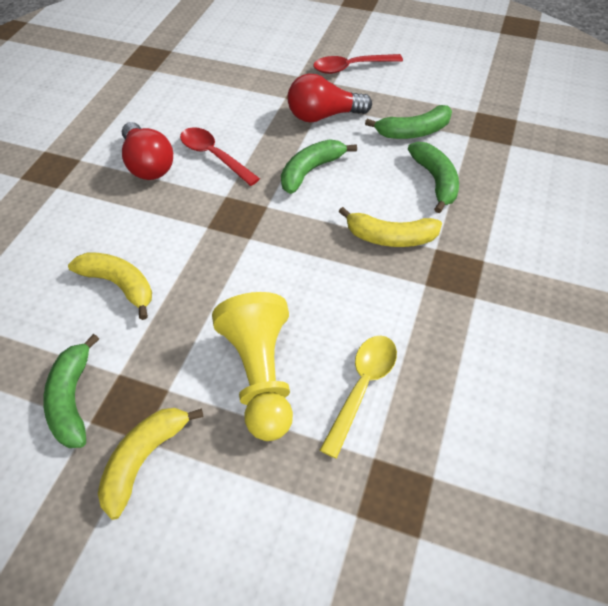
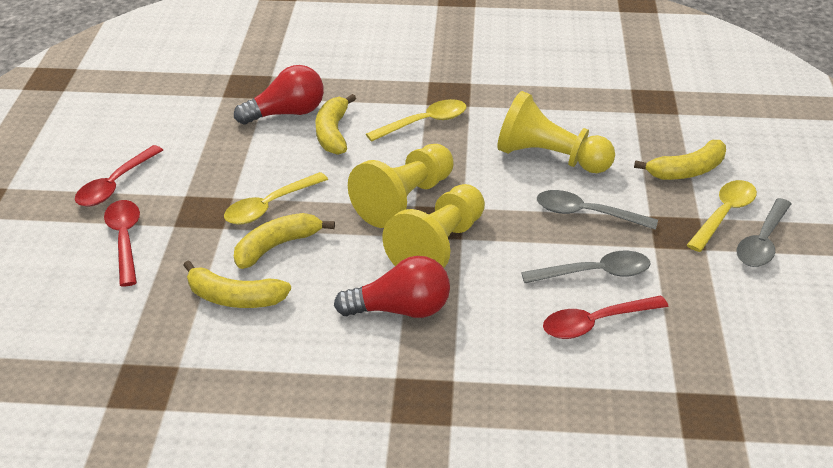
green banana: [43,334,99,448] [281,140,357,194] [365,105,452,139] [408,142,459,213] = 4 -> none = 0
grey spoon: none = 0 -> [521,251,651,283] [537,190,658,230] [736,198,791,267] = 3
red spoon: [180,127,260,186] [313,54,403,74] = 2 -> [75,145,163,207] [104,200,140,287] [543,295,668,339] = 3
yellow banana: [68,252,152,320] [98,408,204,520] [339,207,442,247] = 3 -> [183,260,291,308] [234,213,335,269] [315,94,356,155] [634,140,726,180] = 4
yellow pawn: [212,292,293,441] = 1 -> [348,144,453,228] [382,184,485,268] [497,91,615,173] = 3
yellow spoon: [320,335,397,459] = 1 -> [224,172,328,225] [366,99,466,142] [687,180,757,252] = 3

